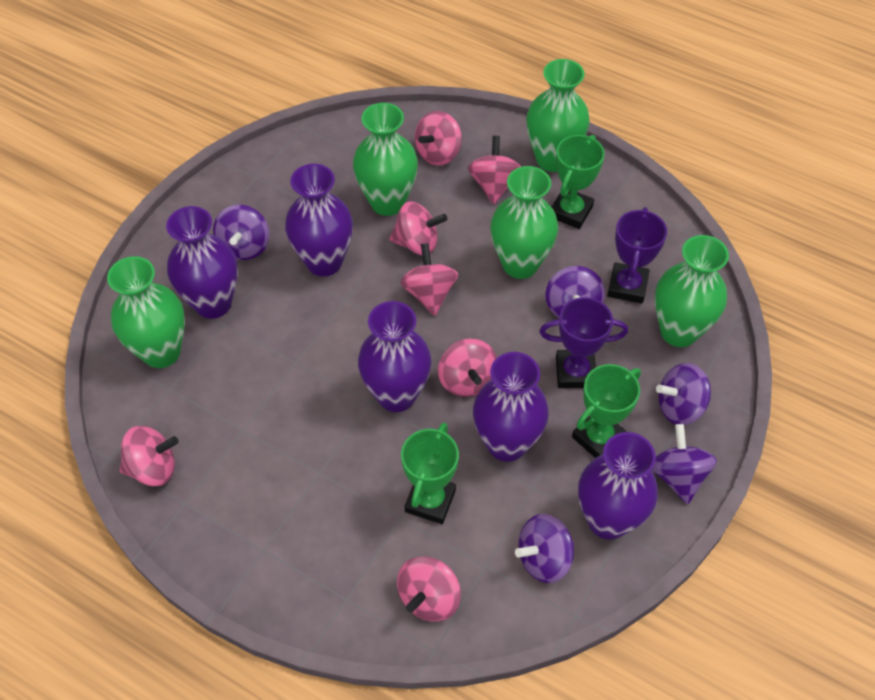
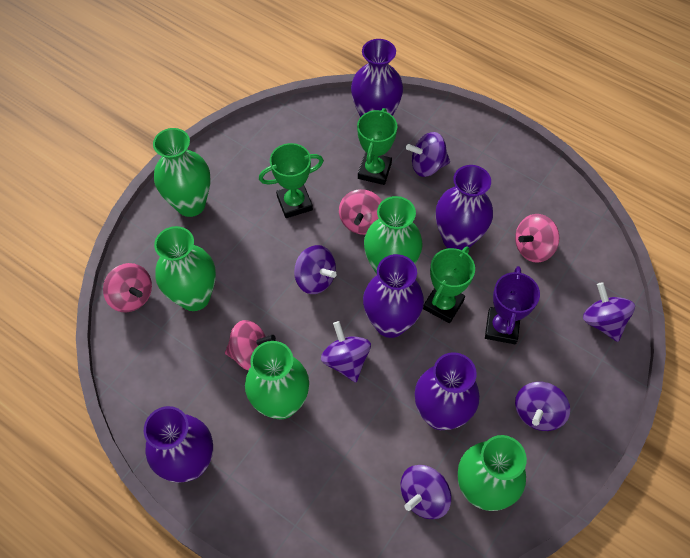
pink spinning top: [120,426,179,486] [389,201,448,255] [397,556,461,621] [400,243,458,316] [415,111,462,165] [438,339,497,397] [468,136,521,204] = 7 -> [103,263,152,312] [225,320,276,370] [339,189,382,235] [515,214,559,263] = 4
purple spinning top: [213,205,270,260] [515,514,574,583] [545,266,605,318] [652,424,717,505] [656,363,711,425] = 5 -> [294,245,336,294] [321,321,371,382] [400,465,452,519] [406,132,450,177] [515,382,570,431] [583,282,635,342] = 6
purple trophy: [540,297,628,388] [607,207,667,304] = 2 -> [485,266,540,344] = 1

